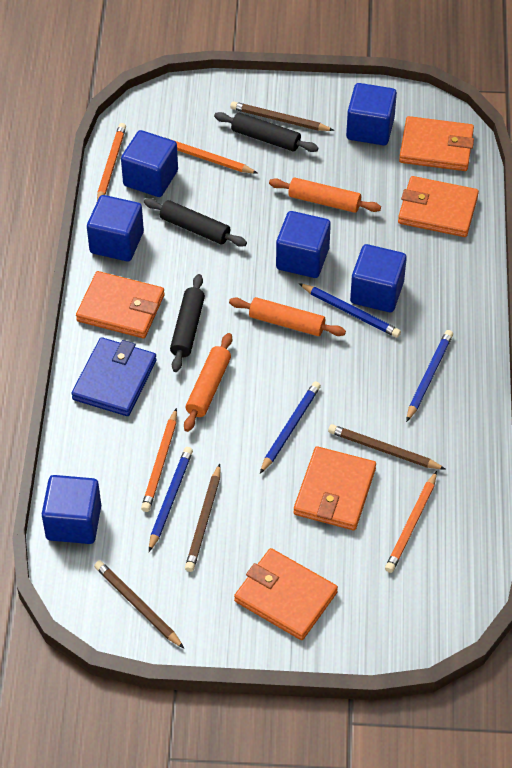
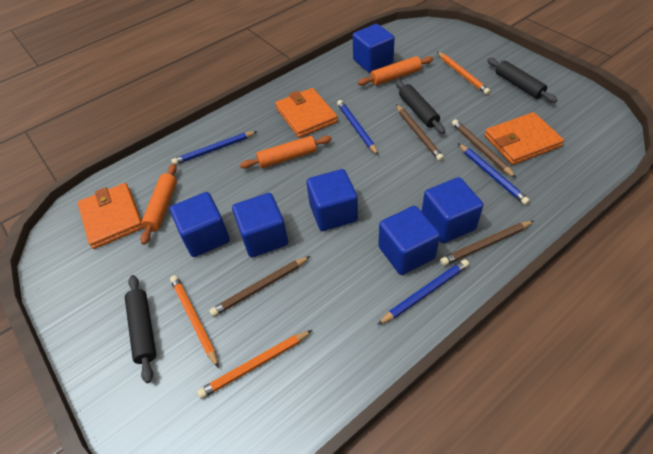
blue wallet: [71,337,157,416] = 1 -> none = 0
orange pencil: [97,123,126,201] [141,408,177,512] [161,136,258,174] [385,471,437,573] = 4 -> [170,275,219,368] [197,330,312,399] [437,52,491,95] = 3
orange wallet: [76,271,165,338] [234,548,338,640] [294,446,376,530] [398,176,479,237] [399,116,474,171] = 5 -> [78,183,143,249] [275,88,338,138] [485,112,564,165] = 3

